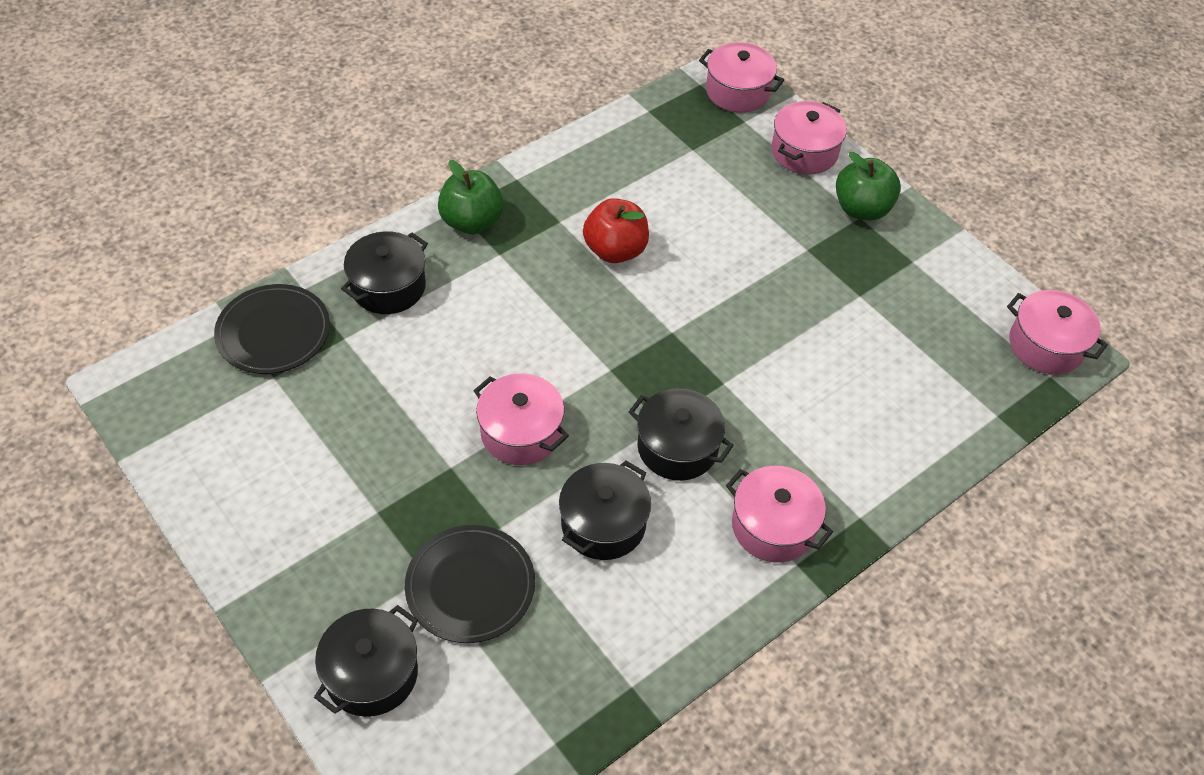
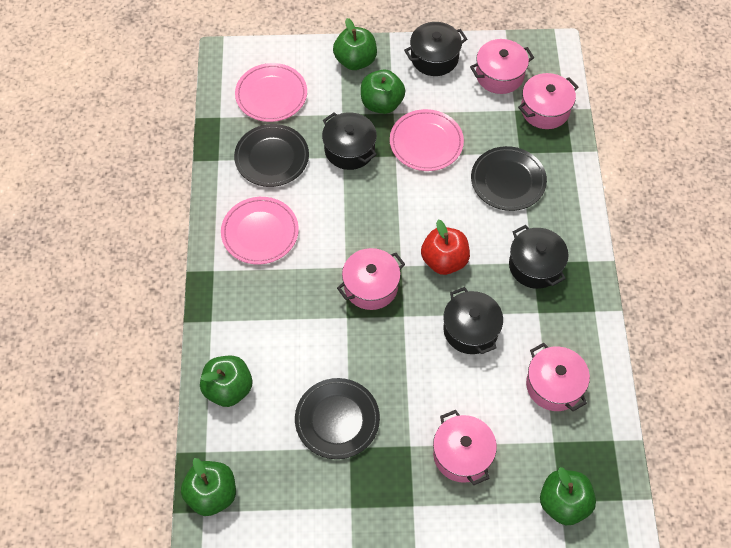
black plate: [214,284,330,374] [405,525,535,643] = 2 -> [234,124,309,187] [295,378,380,459] [471,146,547,211] = 3
green apple: [438,160,504,234] [836,152,901,221] = 2 -> [181,458,236,516] [200,356,252,407] [333,18,377,70] [361,69,405,114] [540,467,596,525] = 5
pink plate: none = 0 -> [221,197,299,264] [235,63,307,122] [390,109,464,171] = 3

